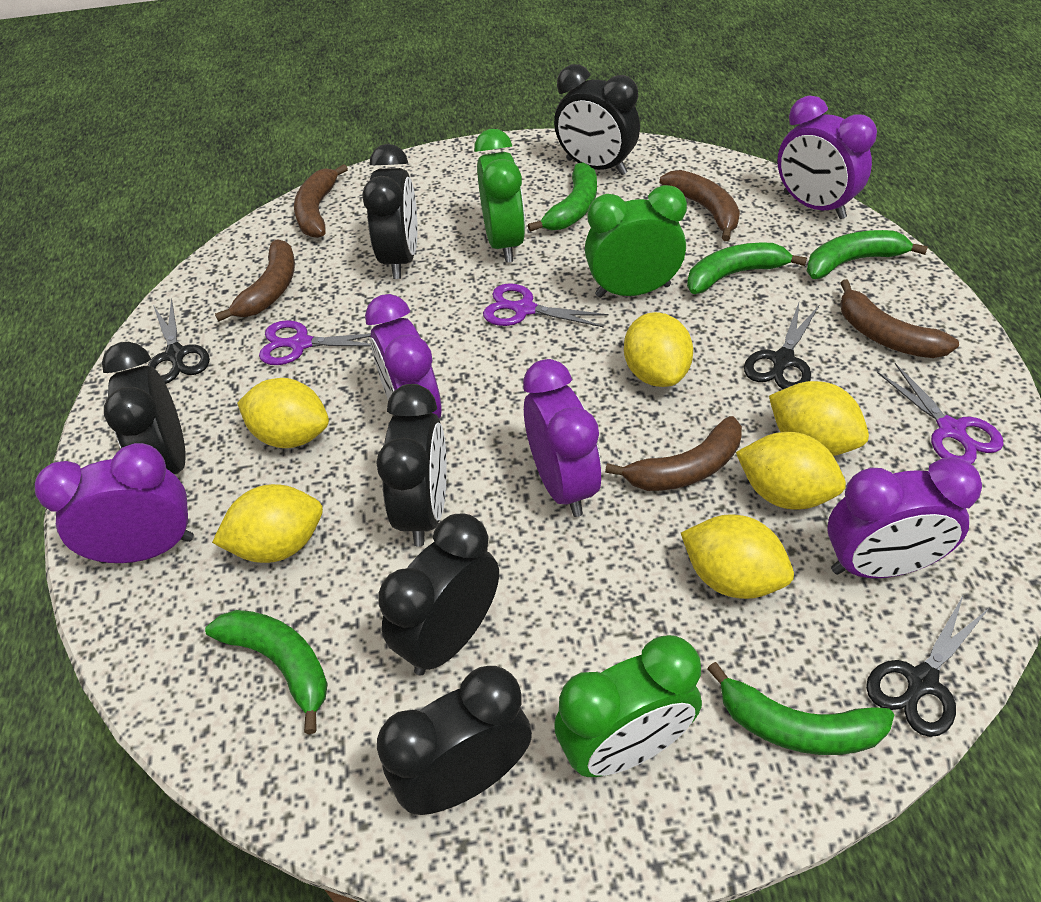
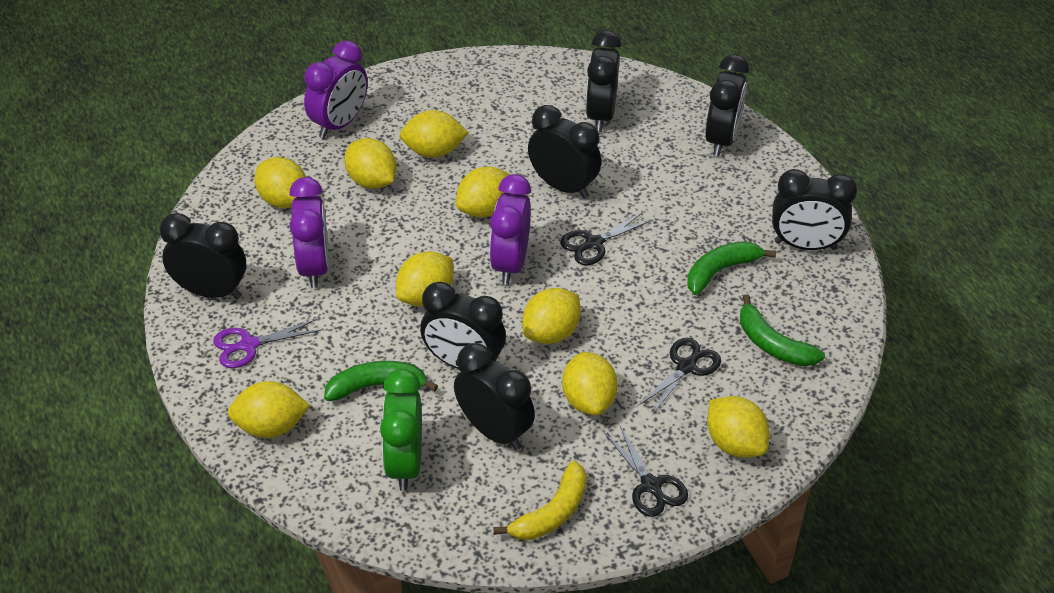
black clock: [102,342,186,474] [362,144,418,279] [376,384,447,547] [377,666,532,815] [378,514,499,675] [554,64,640,175] = 6 -> [160,213,246,299] [420,282,506,369] [454,343,535,450] [528,105,601,199] [586,30,621,132] [705,54,749,156] [772,169,857,250] = 7
brown banana: [215,239,295,322] [294,164,348,238] [605,416,742,491] [660,170,740,241] [840,279,959,358] = 5 -> none = 0
green banana: [205,610,328,734] [528,163,597,232] [687,243,807,294] [707,662,894,755] [807,230,928,279] = 5 -> [324,361,438,401] [687,241,776,295] [740,294,825,366] = 3
green clock: [474,129,525,263] [554,635,702,777] [585,185,687,298] = 3 -> [380,369,422,491] = 1
purple clock: [35,443,194,563] [365,294,442,418] [523,359,602,517] [777,95,877,219] [827,457,982,578] = 5 -> [289,177,329,288] [304,40,368,138] [489,174,531,284] = 3
purple scissors: [259,320,371,365] [483,283,609,328] [877,363,1003,464] = 3 -> [213,319,321,368] = 1
yellow banana: none = 0 -> [493,461,587,540] = 1
yellow lemon: [212,484,323,563] [237,378,329,448] [624,312,693,387] [681,514,794,599] [736,432,846,510] [769,381,869,456] = 6 -> [228,381,310,438] [255,157,306,208] [344,138,397,189] [396,251,454,306] [400,110,469,158] [456,166,511,217] [523,288,581,344] [562,352,618,415] [707,396,770,458] = 9

